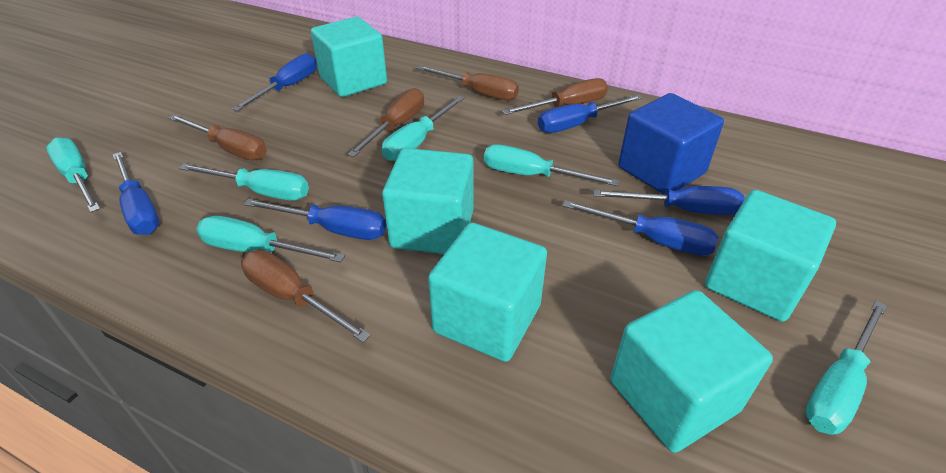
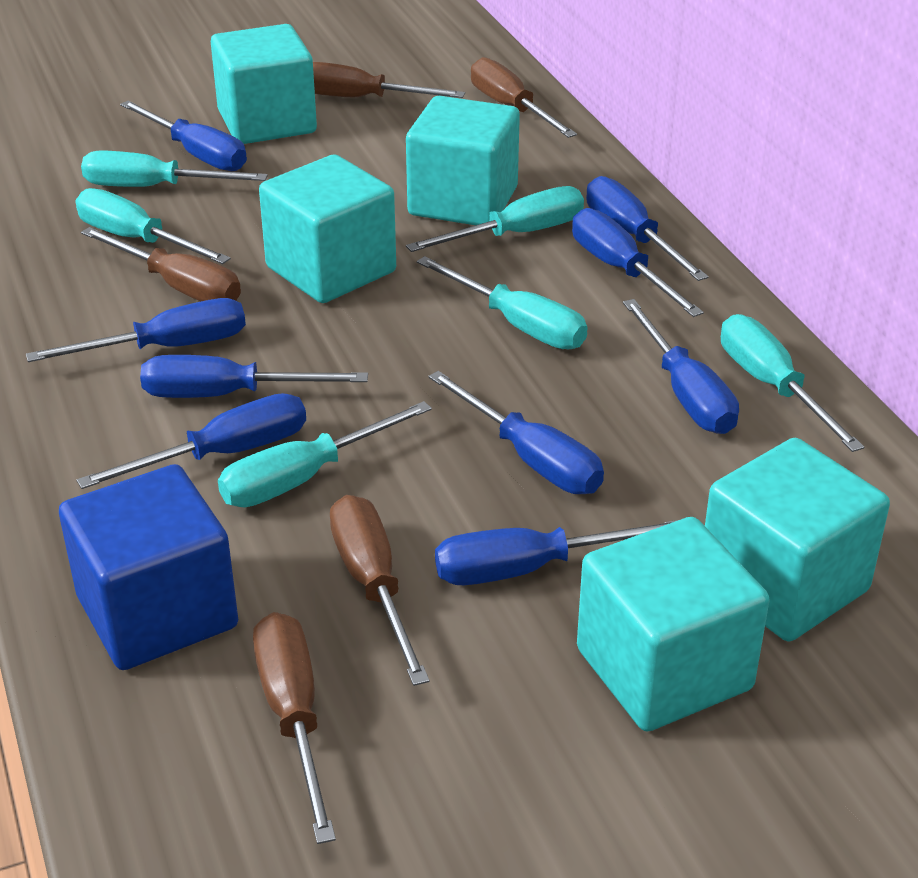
blue screwdriver: [113,152,160,235] [232,53,317,111] [244,199,386,240] [538,94,643,133] [562,200,719,256] [593,186,744,215] = 6 -> [26,298,246,362] [77,393,306,489] [120,101,247,171] [140,355,368,398] [428,371,604,494] [435,520,678,585] [572,208,704,317] [586,176,708,281] [623,299,739,434] = 9

